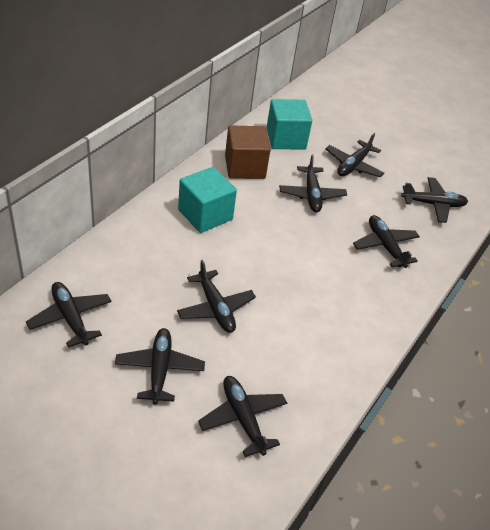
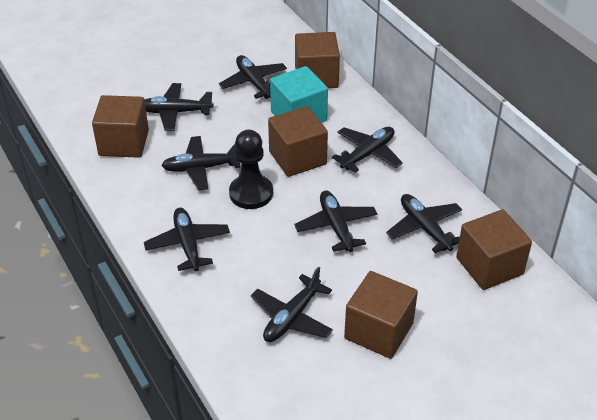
black pawn: none = 0 -> [229,129,273,209] = 1
brown cube: [225,125,271,179] = 1 -> [92,95,149,158] [268,106,328,177] [295,32,340,88] [344,271,418,359] [456,209,532,290] = 5
turquoise cube: [178,167,237,233] [267,99,312,149] = 2 -> [270,66,328,123] = 1

